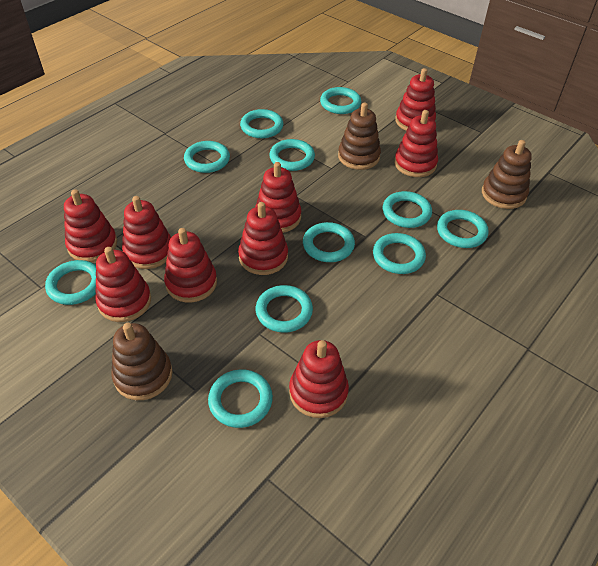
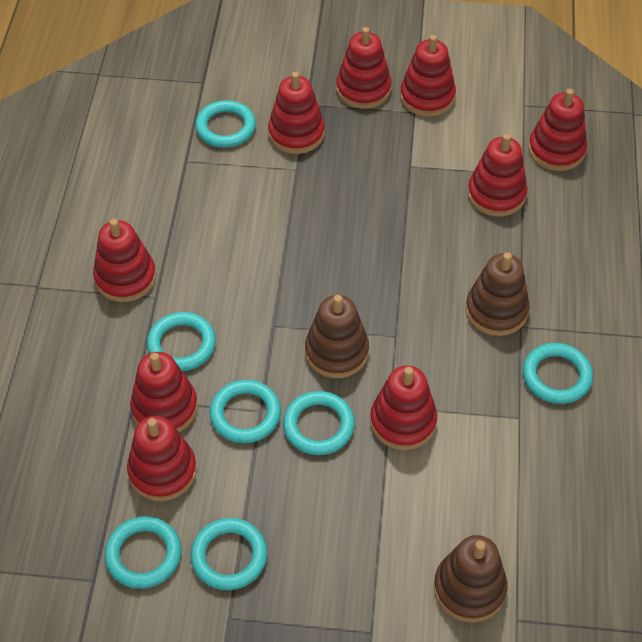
turquoise ring: [45,260,96,305] [184,141,230,173] [208,369,273,428] [240,109,283,138] [256,285,313,333] [269,139,315,171] [303,222,355,262] [320,87,361,114] [373,233,426,274] [383,191,432,228] [437,210,489,248] = 11 -> [104,516,181,589] [147,312,216,371] [190,518,267,590] [195,100,256,148] [210,380,281,443] [283,391,355,455] [523,343,593,404] = 7

